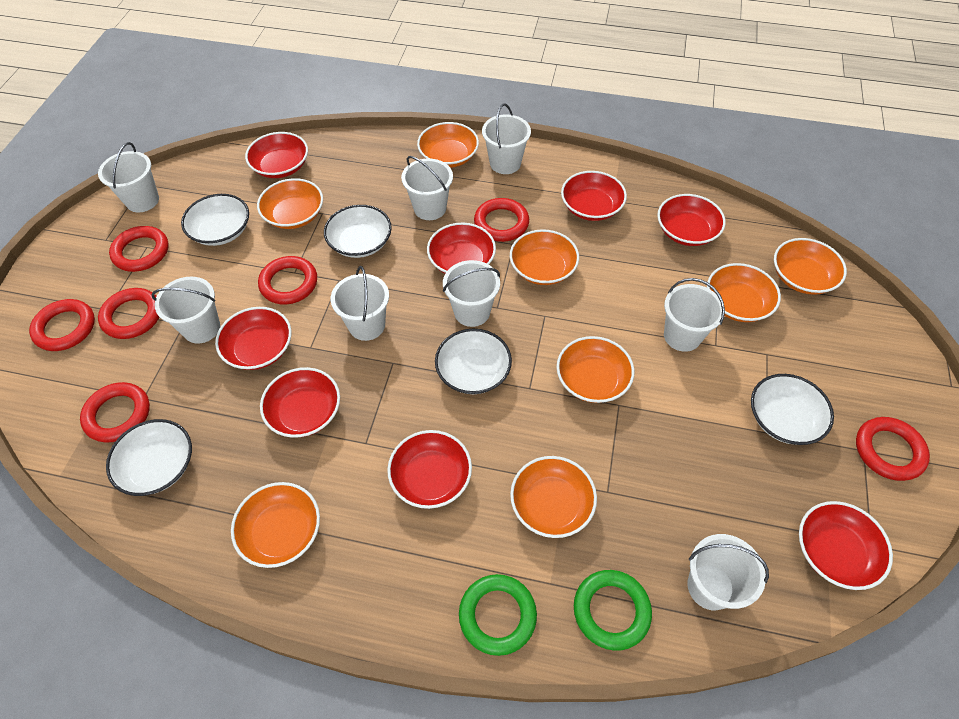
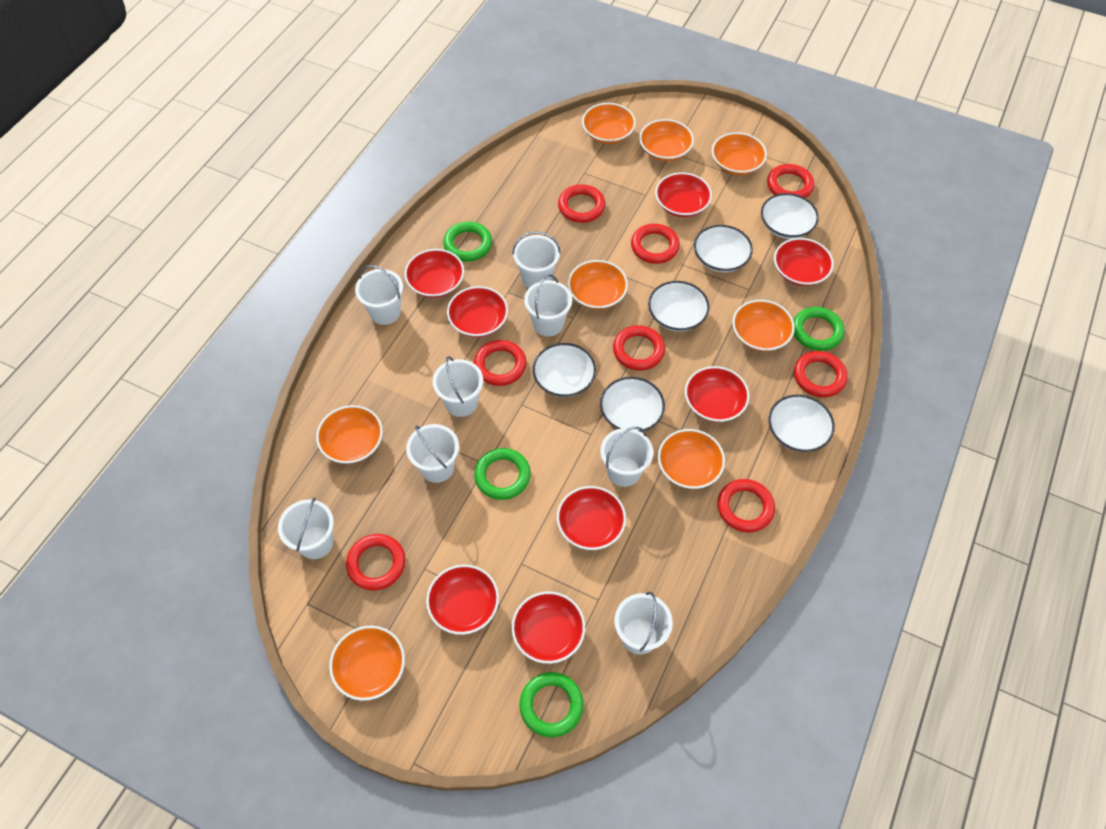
green ring: [459,574,537,656] [574,570,652,651] = 2 -> [443,222,492,262] [474,448,531,500] [519,672,584,737] [793,307,845,351] = 4
red ring: [29,299,95,351] [80,382,150,442] [98,288,159,339] [109,226,169,272] [258,256,317,304] [474,198,529,242] [856,417,930,481] = 7 -> [346,534,406,591] [474,340,527,386] [558,184,605,223] [613,325,665,371] [631,224,680,264] [717,479,775,533] [767,164,814,198] [794,351,848,397] = 8
white bowl: [106,419,192,496] [181,194,249,246] [324,205,392,258] [435,329,512,394] [751,374,834,445] = 5 -> [533,343,596,397] [600,377,665,432] [648,281,709,332] [694,225,753,272] [761,193,819,239] [768,395,835,452] = 6

